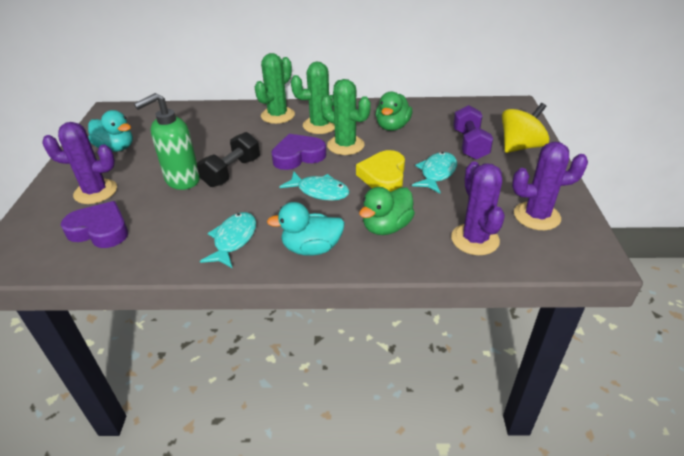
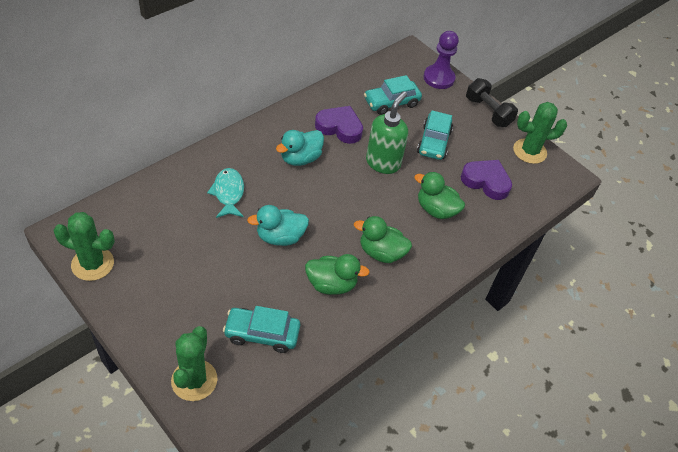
green duck: [359,187,415,235] [376,92,412,131] = 2 -> [305,254,370,295] [354,216,412,263] [414,172,465,219] = 3
purple cactus: [42,122,117,204] [451,161,505,255] [512,142,588,230] = 3 -> none = 0
purple dumbbell: [453,105,493,160] = 1 -> none = 0
purple pawn: none = 0 -> [424,31,459,89] = 1
turquoise car: none = 0 -> [223,306,300,353] [364,75,422,115] [417,110,453,160] = 3
turquoise fish: [200,212,256,268] [279,172,350,201] [412,152,457,193] = 3 -> [207,168,244,218] = 1
yellow heart: [356,150,405,192] = 1 -> none = 0
yellow spinning top: [502,103,550,153] = 1 -> none = 0

